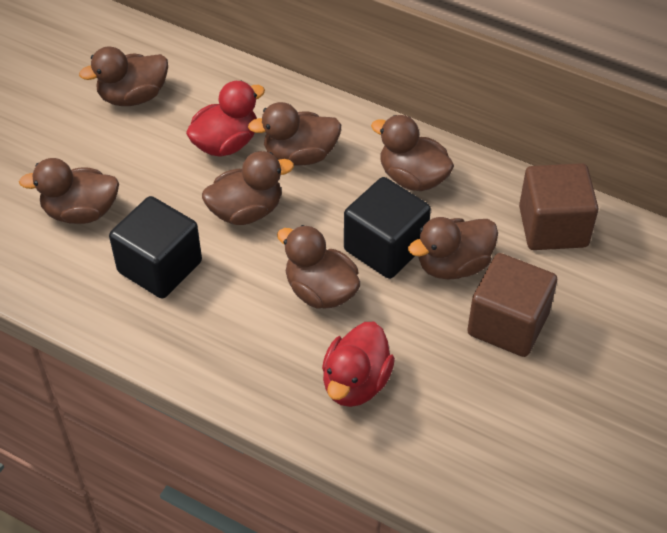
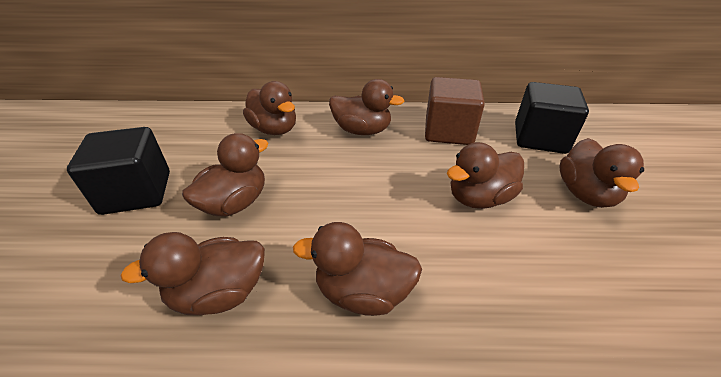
brown cube: [467,253,557,357] [519,163,599,250] = 2 -> [425,77,485,145] = 1
red duck: [186,81,265,157] [322,322,395,407] = 2 -> none = 0

